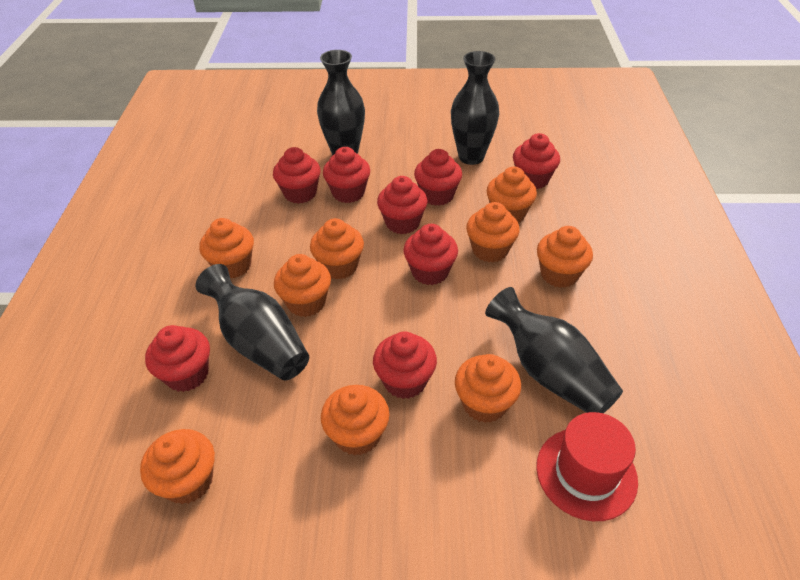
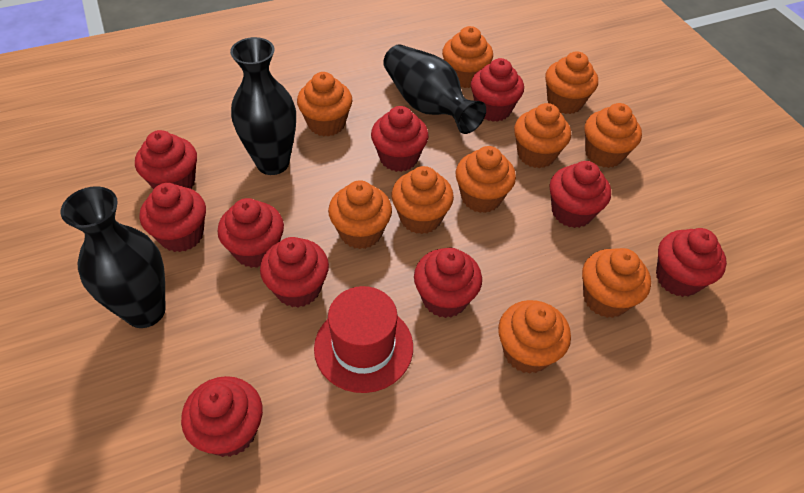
black vase: [196,264,309,380] [317,50,365,156] [451,51,499,165] [485,287,623,413] = 4 -> [61,186,166,328] [230,37,296,175] [383,44,486,134] = 3
orange cupcake: [140,429,215,504] [199,218,254,279] [274,254,331,317] [310,218,364,279] [321,385,389,456] [455,354,521,423] [466,202,520,262] [486,167,537,222] [537,226,593,288] = 9 -> [297,72,353,137] [328,180,392,249] [391,166,454,234] [442,26,493,88] [456,146,516,213] [498,300,571,374] [514,103,571,168] [545,51,598,114] [582,248,651,318] [585,103,642,168] = 10
red cupcake: [145,325,210,392] [273,147,321,204] [323,147,370,203] [373,332,437,399] [377,176,428,234] [403,224,458,285] [414,149,462,206] [513,133,560,189] = 8 -> [135,130,197,189] [140,183,206,252] [181,376,263,457] [217,198,284,268] [260,237,329,307] [371,106,429,172] [414,247,482,318] [471,58,524,122] [550,161,611,228] [656,228,727,297] = 10

